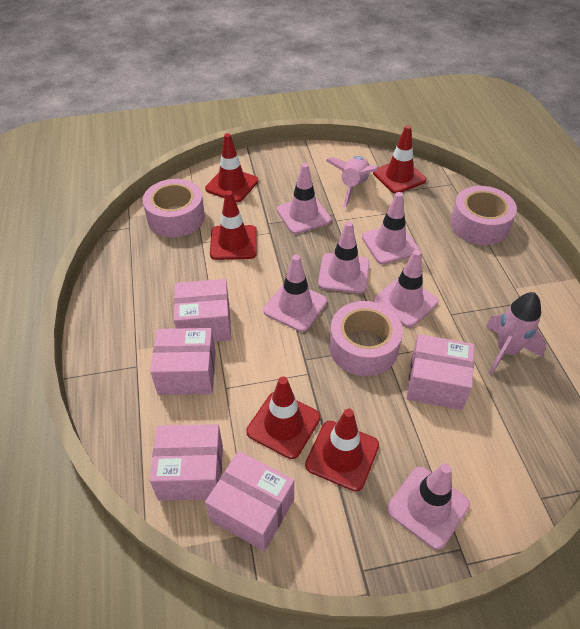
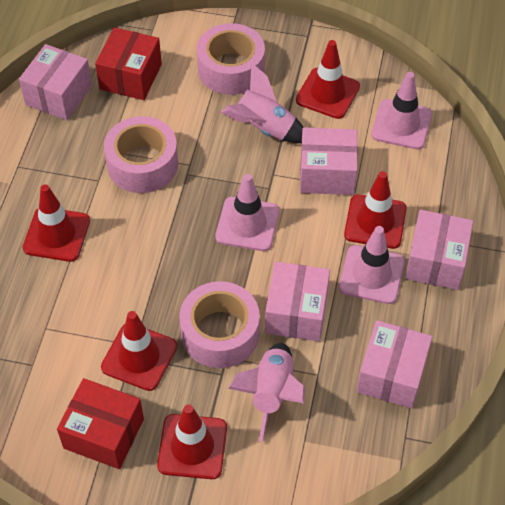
pink traffic cone: [263,255,327,332] [277,163,331,234] [318,221,370,294] [362,192,420,264] [373,250,439,327] [387,463,470,550] = 6 -> [215,174,280,251] [339,226,405,304] [371,72,432,149] = 3
red box: none = 0 -> [57,378,144,469] [95,27,162,100] = 2

